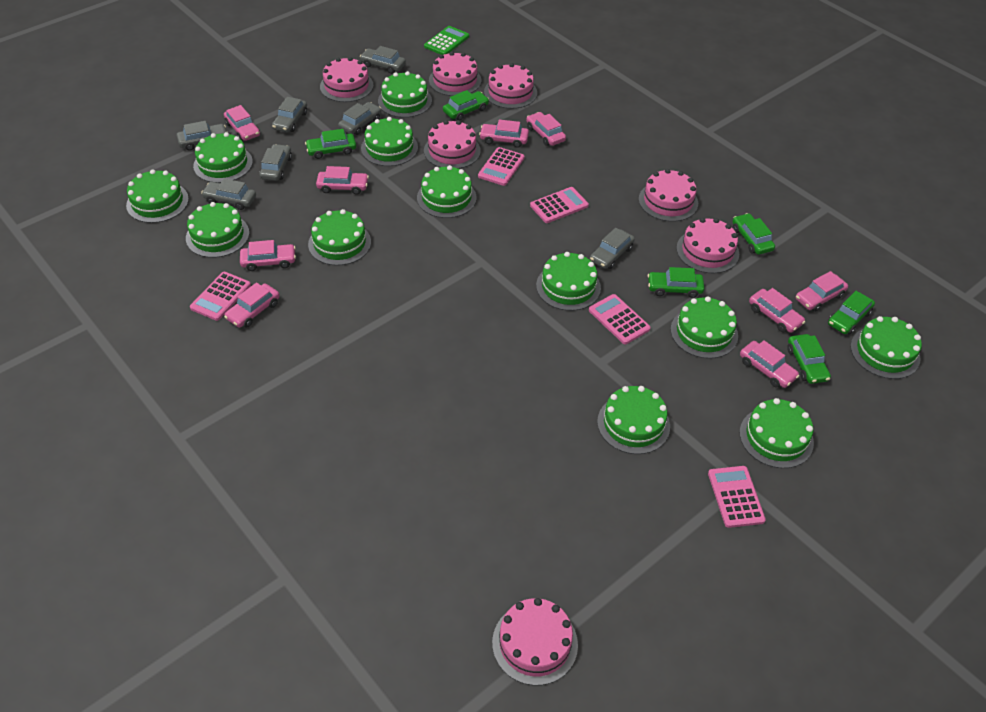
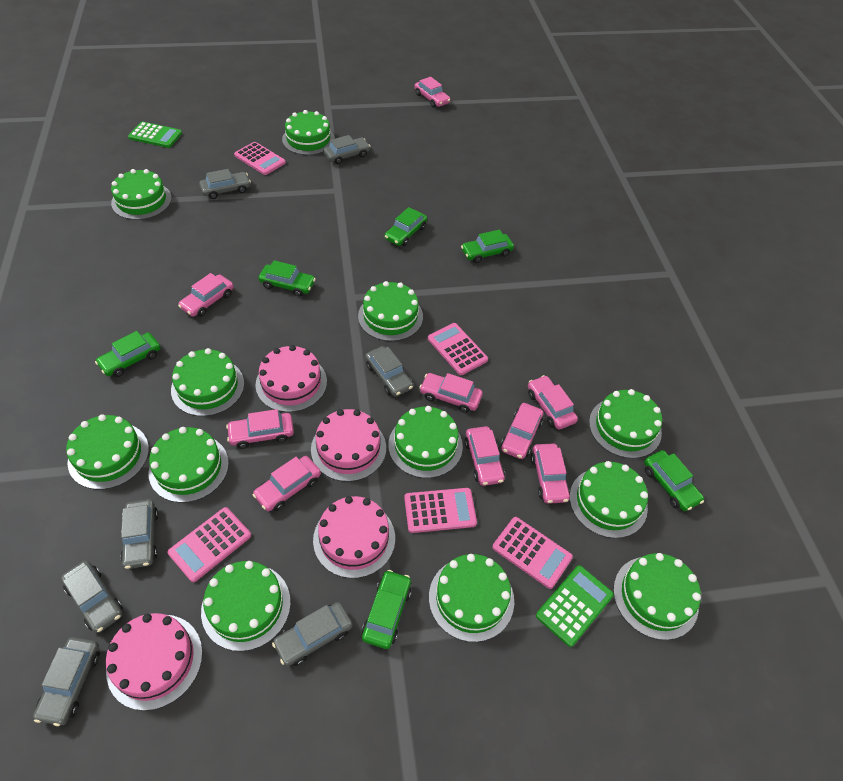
green calculator: [424,26,469,55] = 1 -> [128,122,182,148] [536,565,614,647] = 2
pink cake: [320,57,374,102] [424,120,481,169] [429,51,481,96] [484,63,537,109] [492,598,578,686] [639,169,698,222] [677,218,739,273] = 7 -> [106,613,202,711] [256,345,327,412] [311,409,386,482] [313,496,395,578] = 4

